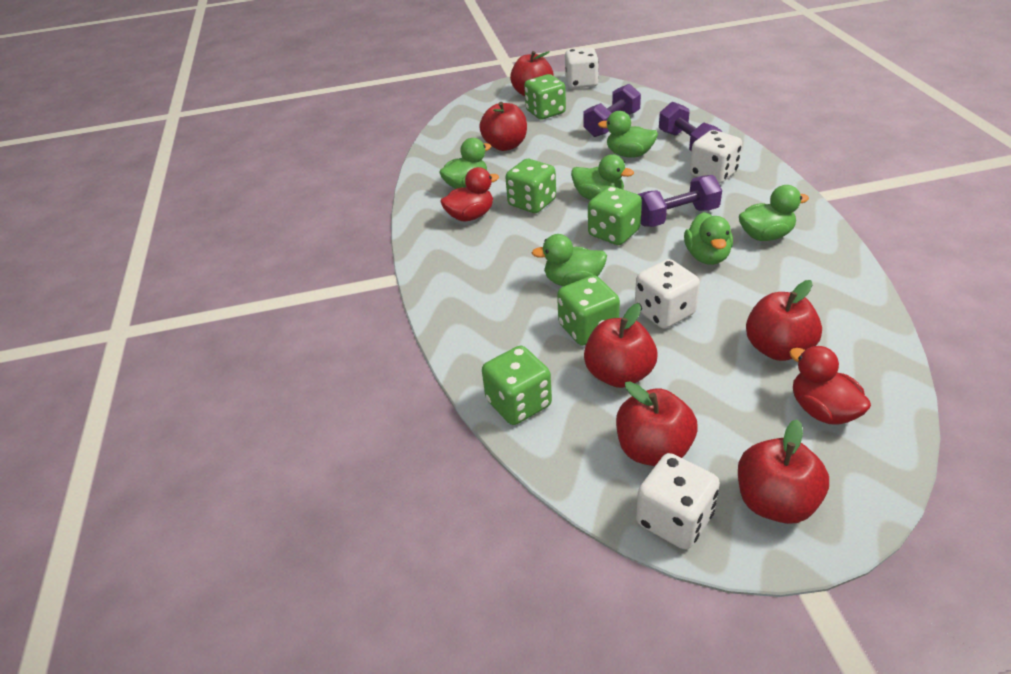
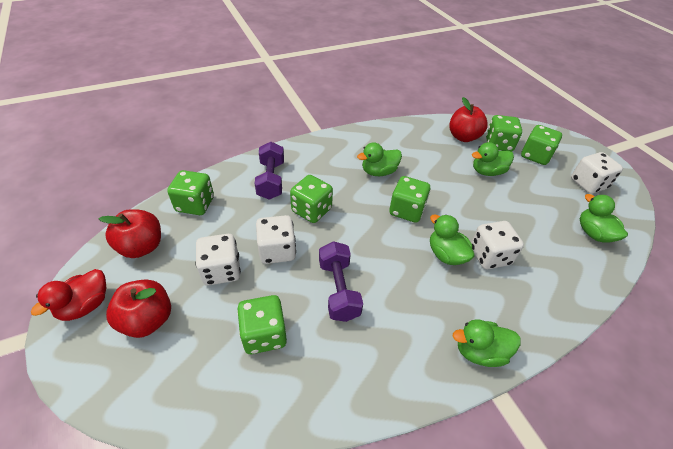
green dice: [482,346,552,425] [505,159,556,213] [524,74,566,119] [557,275,620,346] [588,186,642,245] = 5 -> [167,170,214,215] [237,295,287,354] [290,175,333,223] [389,176,430,223] [486,115,522,152] [521,125,562,165] = 6
green duck: [439,138,491,189] [532,234,607,286] [571,154,634,200] [598,111,658,158] [684,212,733,265] [739,185,809,241] = 6 -> [357,142,402,176] [430,214,474,265] [453,319,521,367] [472,142,514,176] [580,194,628,243] = 5
purple dumbbell: [583,84,641,137] [638,175,722,227] [659,101,722,151] = 3 -> [255,142,284,200] [319,241,363,322] = 2
red apple: [479,102,527,151] [510,51,554,96] [584,303,657,388] [616,382,698,466] [738,419,829,524] [746,280,822,361] = 6 -> [99,209,161,258] [106,280,171,338] [449,97,488,142] = 3
red duck: [440,167,499,221] [789,346,871,424] = 2 -> [31,269,106,321] = 1

